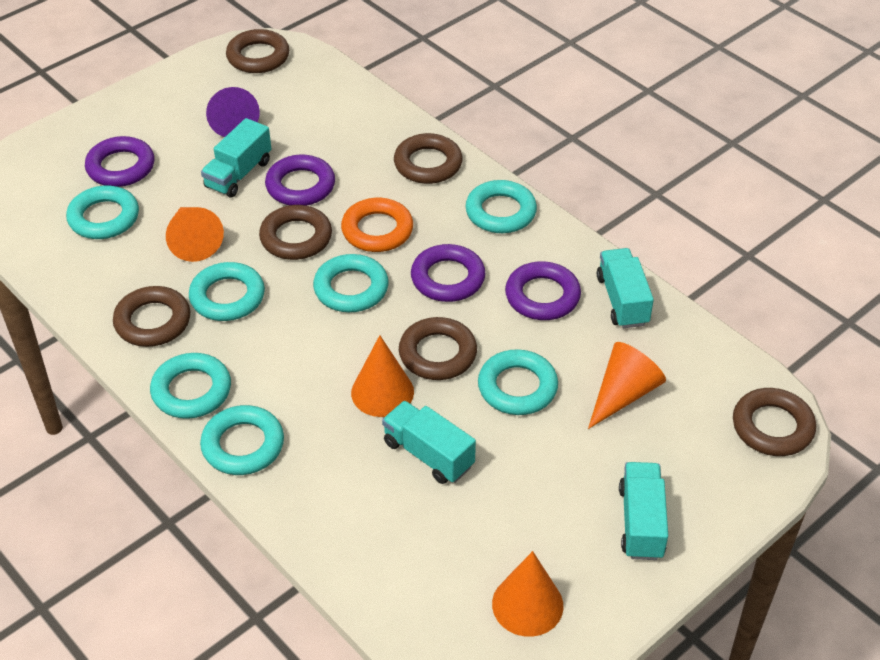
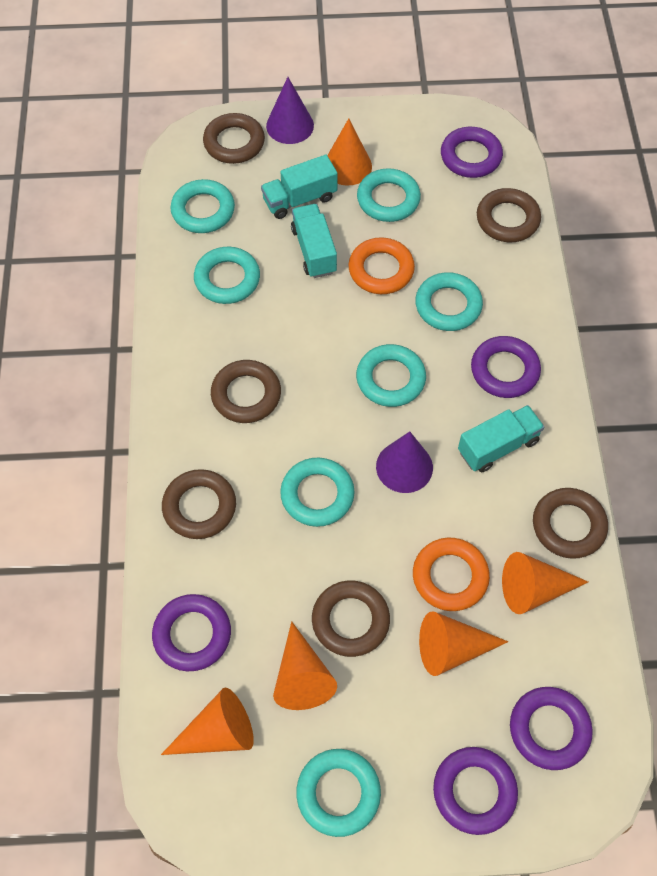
orange cone: [166,207,224,262] [351,335,414,417] [492,551,564,637] [588,342,666,429] = 4 -> [161,688,254,755] [273,621,337,710] [327,118,372,186] [419,611,508,676] [502,552,588,614] = 5
orange ring: [341,198,413,252] = 1 -> [348,237,415,294] [413,538,490,611] = 2
purple cone: [206,87,260,137] = 1 -> [266,77,314,144] [376,431,433,493] = 2
purple ring: [85,136,154,187] [265,155,335,206] [411,244,486,302] [505,261,581,320] = 4 -> [152,594,231,671] [433,747,518,835] [441,127,503,178] [471,336,541,398] [510,687,593,770] = 5
turquoise truck: [201,118,271,198] [382,401,476,484] [597,248,654,328] [619,462,668,560] = 4 -> [261,155,338,219] [291,204,337,278] [458,405,544,473] = 3

